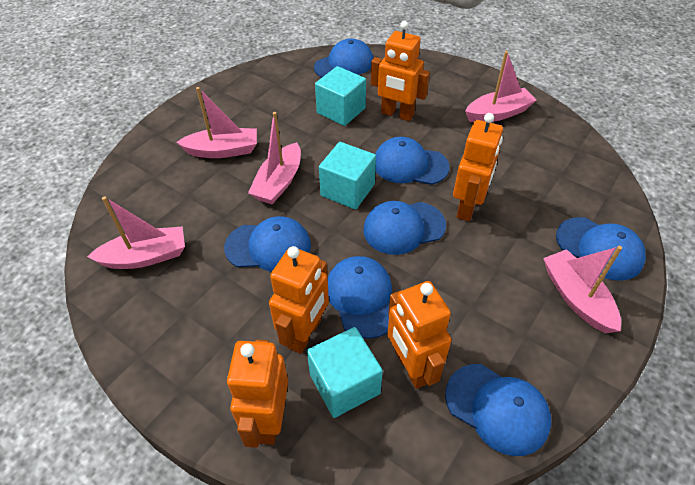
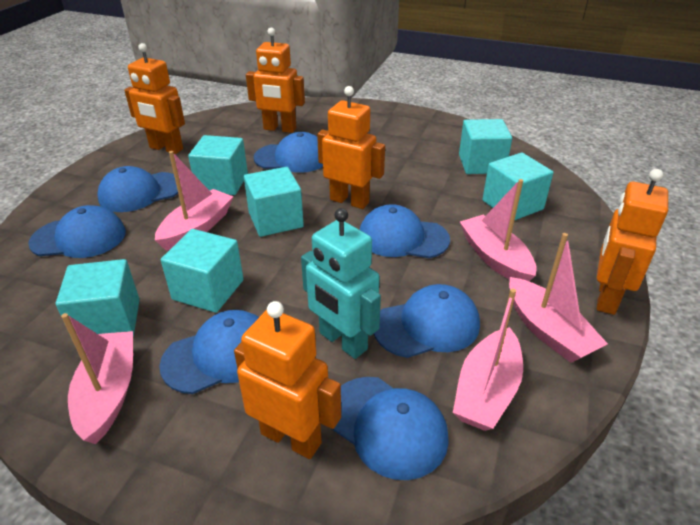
turquoise cube: [307,327,383,418] [315,66,366,126] [319,142,376,210] = 3 -> [56,259,140,337] [161,229,243,313] [188,135,248,195] [244,167,304,237] [459,119,512,174] [482,153,553,220] = 6
turquoise robot: none = 0 -> [301,208,381,359] = 1

